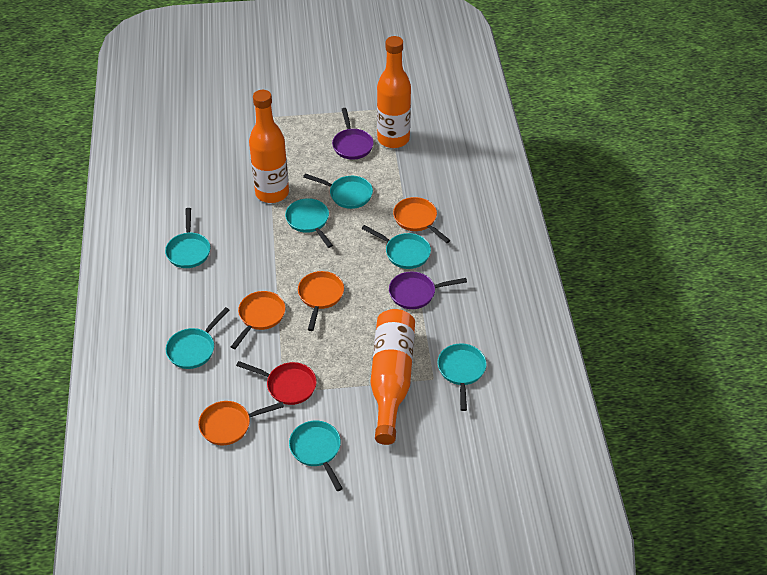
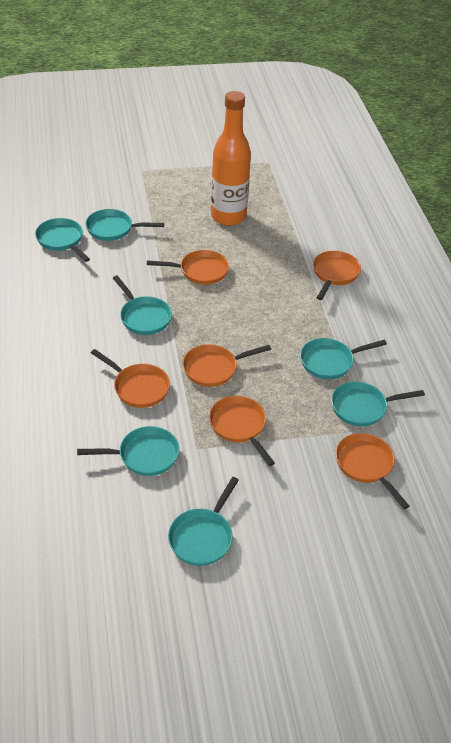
orange bottle: [249,90,289,203] [371,309,415,445] [377,36,411,148] = 3 -> [211,91,251,226] = 1
orange pan: [198,401,284,445] [231,291,286,349] [298,271,344,331] [393,197,450,243] = 4 -> [91,349,170,408] [147,250,229,285] [183,344,271,387] [209,396,275,466] [313,251,361,300] [336,433,409,509] = 6
purple pan: [332,108,374,160] [389,272,467,309] = 2 -> none = 0
red pan: [236,361,317,405] = 1 -> none = 0

